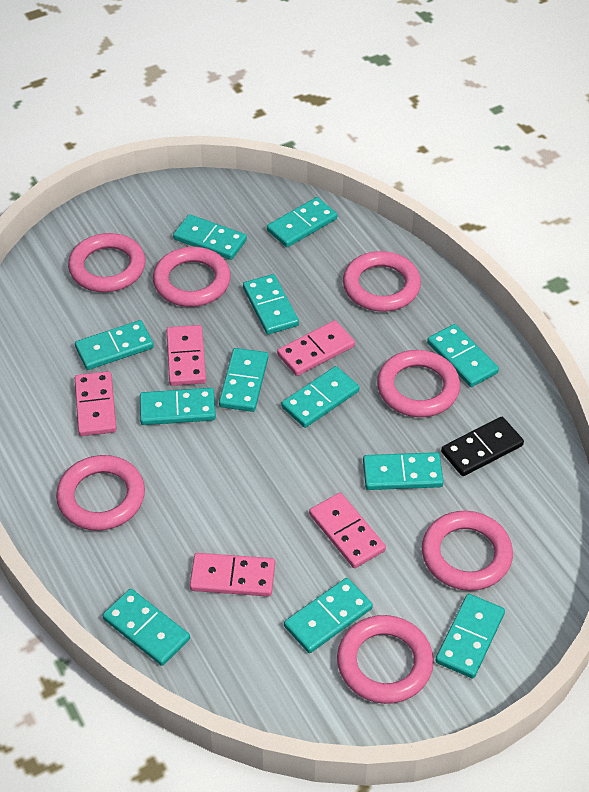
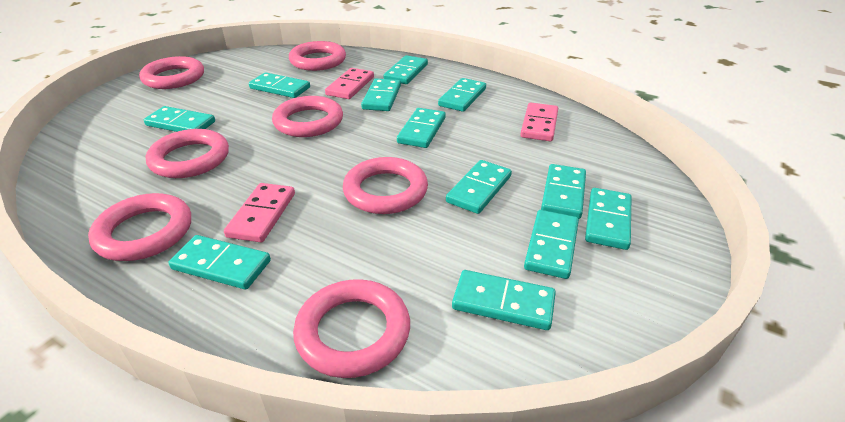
black domino: [441,417,524,476] = 1 -> none = 0
pink domino: [75,371,117,436] [166,325,206,386] [190,553,275,597] [277,320,355,376] [309,493,386,568] = 5 -> [224,183,295,242] [325,68,374,99] [520,102,558,141] = 3

